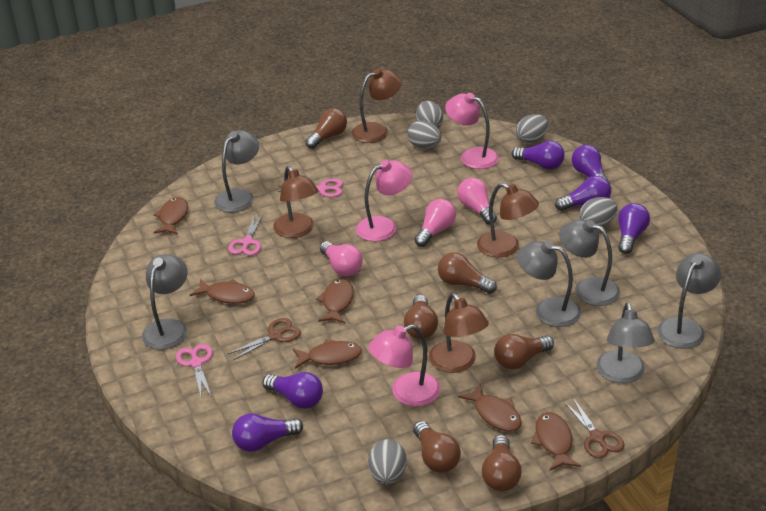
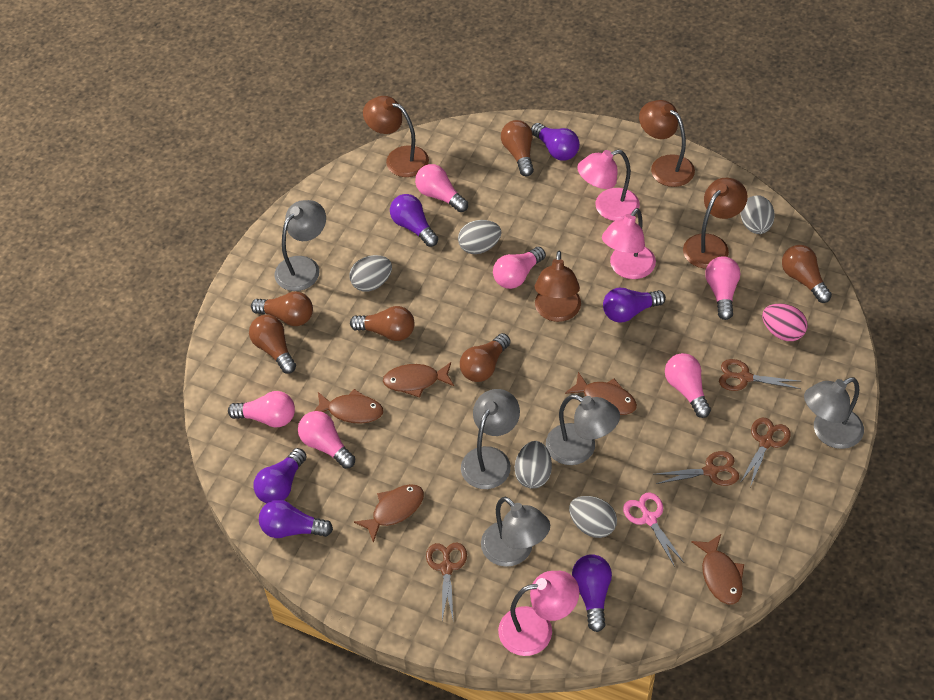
brown fish: [153,197,188,234] [190,279,255,304] [293,339,362,369] [316,279,354,323] [458,384,522,432] [531,412,581,471] = 6 -> [314,389,383,424] [354,484,424,543] [383,362,454,398] [565,372,637,415] [691,534,744,604] = 5
brown scissors: [228,318,301,360] [563,398,624,458] = 2 -> [426,543,467,620] [655,451,739,486] [719,359,800,391] [740,418,791,487] = 4
grey lamp: [142,254,188,349] [214,130,259,212] [517,241,581,327] [559,219,620,306] [596,302,655,383] [657,253,721,349] = 6 -> [274,200,326,291] [461,389,520,489] [481,497,550,567] [546,394,620,465] [804,377,864,449] = 5
pink egg: none = 0 -> [762,304,808,341] = 1
pink light bulb: [320,241,363,276] [414,199,456,247] [457,178,497,225] = 3 -> [228,391,295,427] [298,411,355,469] [415,164,468,212] [493,247,546,289] [665,353,711,418] [705,256,740,320] = 6
pink scissors: [176,344,212,397] [228,214,263,256] [278,179,343,197] = 3 -> [623,493,684,567] = 1

